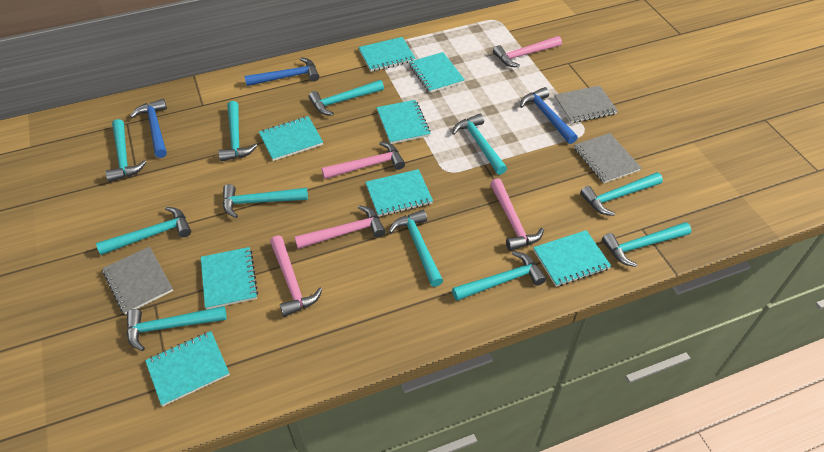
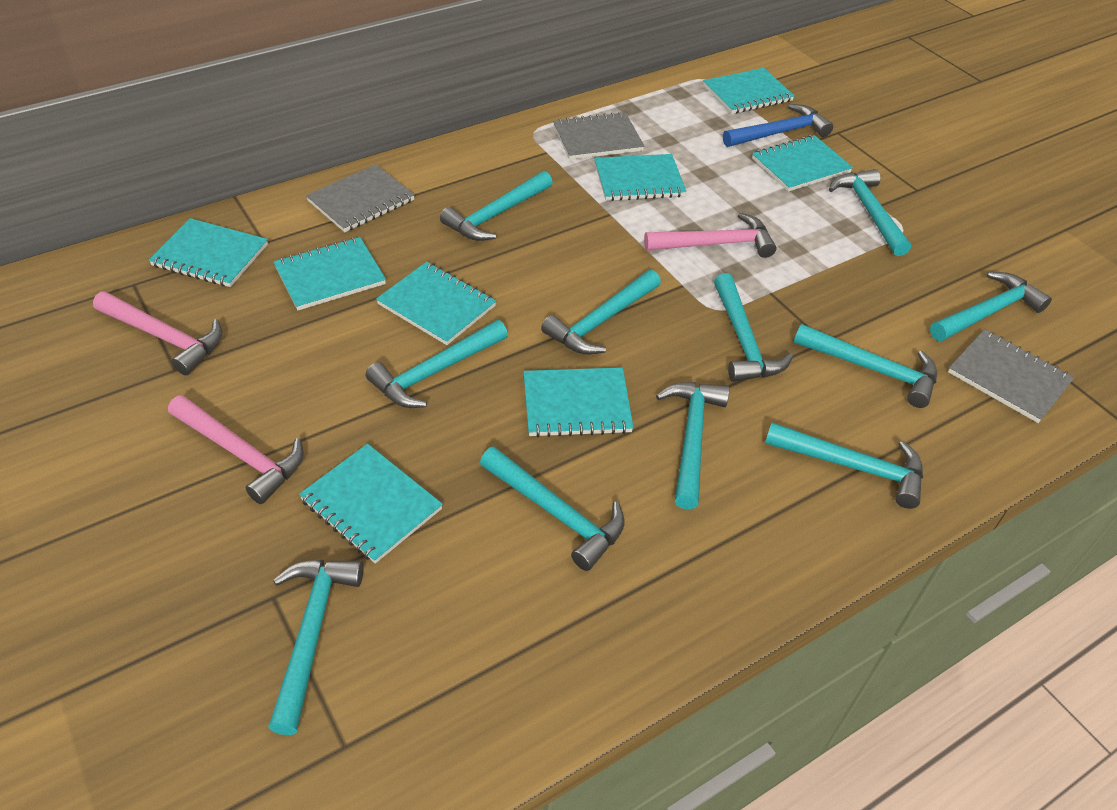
blue hammer: [130,99,167,158] [244,58,319,86] [520,87,578,144] = 3 -> [723,104,833,147] = 1
pink hammer: [270,236,322,317] [294,205,386,249] [321,142,405,179] [490,178,544,251] [493,36,562,67] = 5 -> [93,292,222,375] [168,395,304,504] [644,213,777,258] = 3

